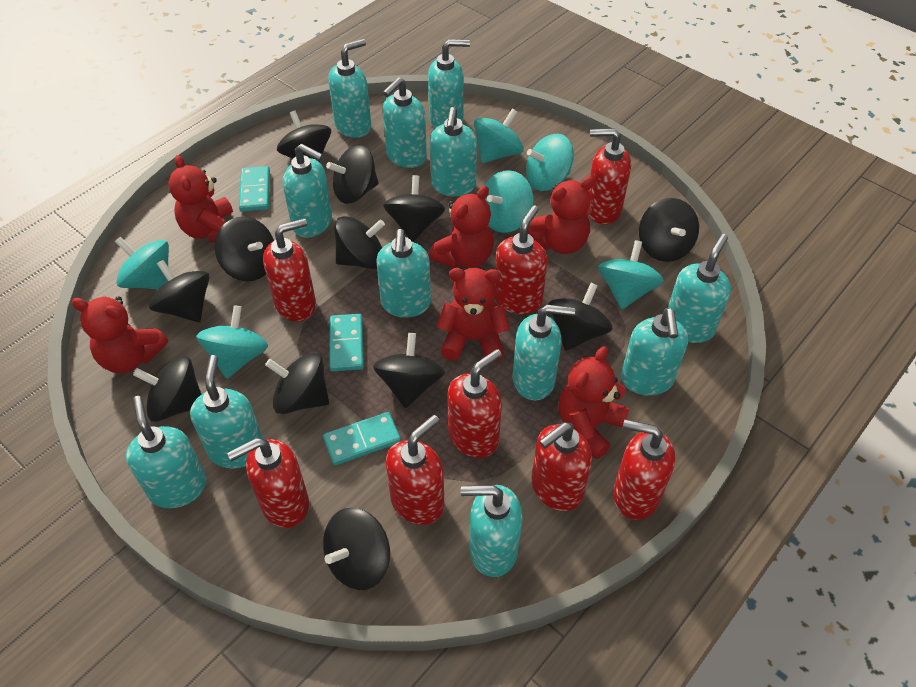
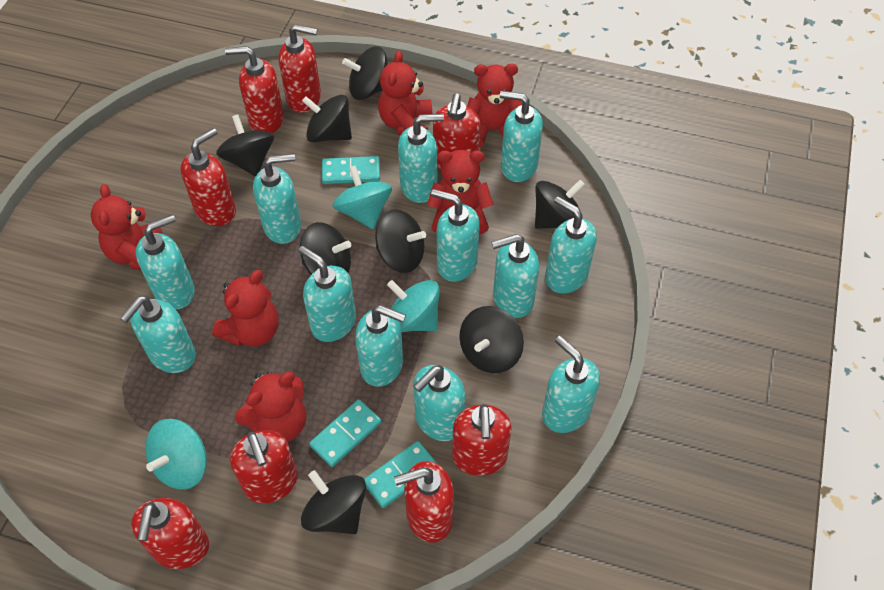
black spinning top: [133,356,202,422] [149,260,209,322] [215,217,274,281] [265,352,329,414] [277,111,331,162] [323,508,390,590] [326,145,379,204] [334,216,385,269] [373,333,445,408] [383,175,445,242] [549,283,612,351] [639,198,699,262] = 12 -> [216,114,274,176] [300,222,351,275] [301,470,366,534] [302,95,352,143] [342,46,388,100] [375,209,426,273] [459,306,524,373] [535,180,585,229] = 8
turquoise spinning top: [115,237,169,290] [196,305,268,379] [474,108,524,163] [484,170,534,233] [526,134,574,191] [598,240,664,309] = 6 -> [145,419,207,490] [333,165,392,229] [387,280,440,332] = 3

